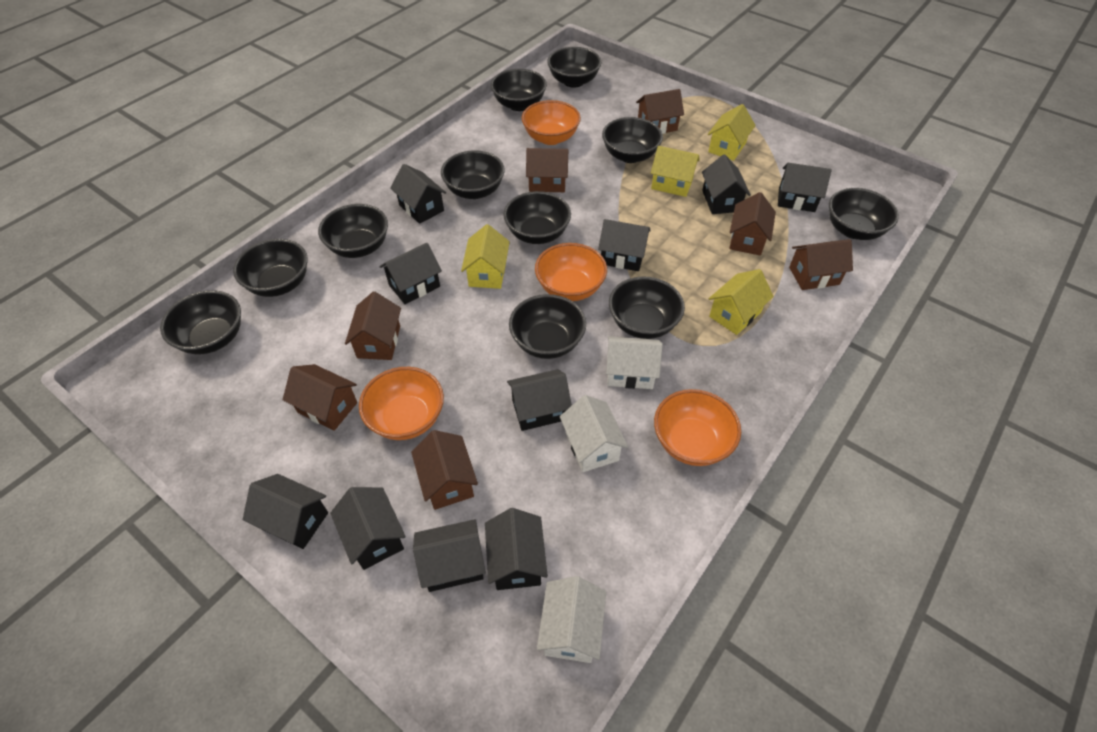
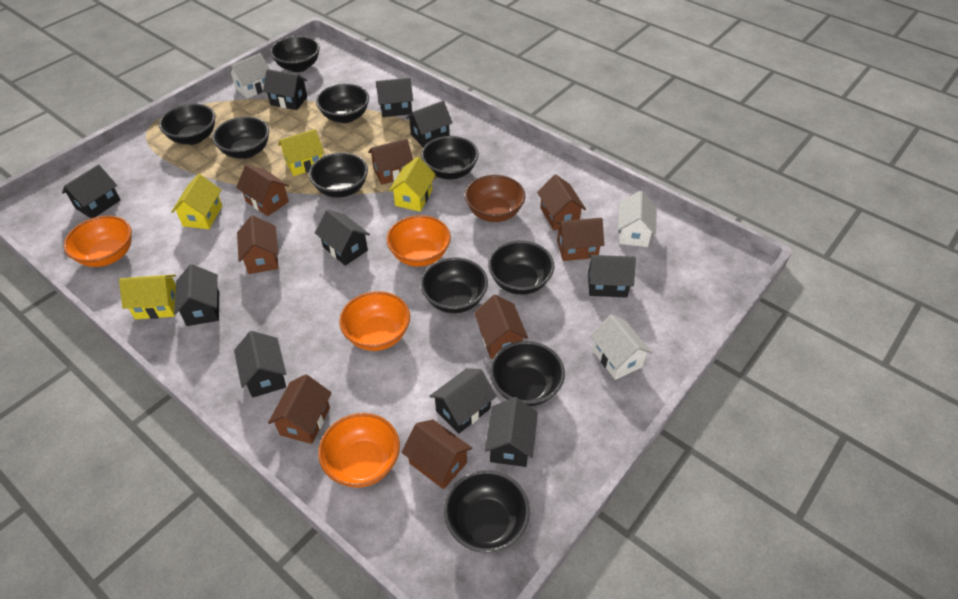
black bowl: [160,290,241,354] [233,239,308,297] [318,204,388,258] [441,150,505,199] [491,69,547,111] [503,191,571,244] [509,294,586,359] [547,47,602,88] [602,117,663,163] [609,276,685,339] [829,188,899,240] = 11 -> [159,104,216,145] [212,117,269,159] [270,36,320,72] [309,152,368,198] [316,84,369,123] [420,257,488,313] [421,136,479,179] [444,470,530,553] [488,241,554,295] [490,341,565,406] = 10
brown bowl: none = 0 -> [465,175,525,222] = 1
brown house: [283,364,357,431] [345,291,401,360] [411,430,478,510] [526,148,568,192] [636,89,684,134] [729,192,776,255] [789,239,853,290] = 7 -> [236,164,289,216] [237,215,279,274] [268,374,332,444] [368,139,413,185] [401,419,472,489] [474,295,528,359] [537,175,586,231] [556,218,604,261] = 8

